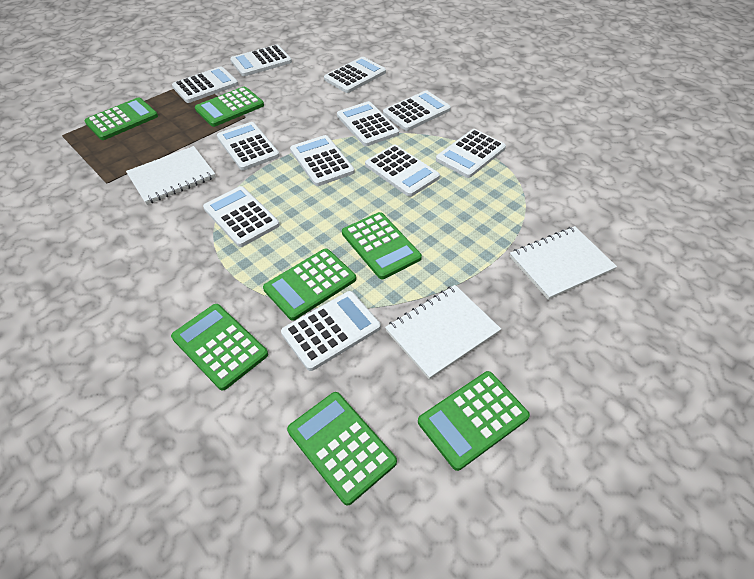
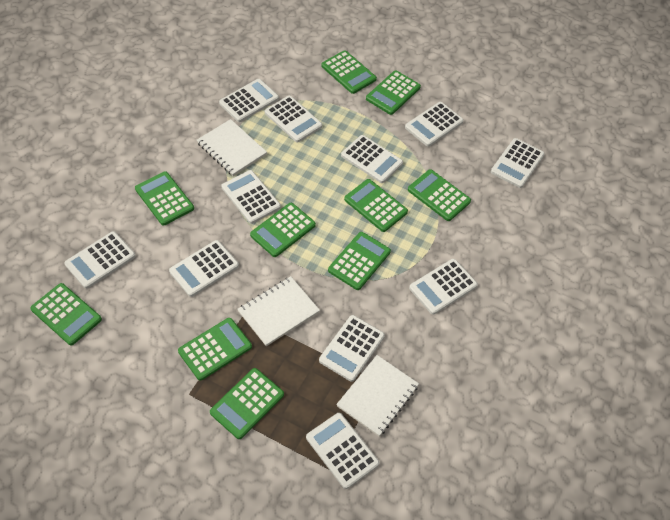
green calculator: [85,98,158,140] [171,304,268,391] [195,87,264,127] [263,249,356,321] [287,392,397,505] [342,212,422,279] [418,371,530,471] = 7 -> [31,283,102,345] [135,171,194,226] [178,318,252,381] [210,368,284,439] [250,203,316,257] [321,50,377,94] [328,232,391,290] [344,179,408,232] [366,70,421,115] [408,169,471,221] = 10

